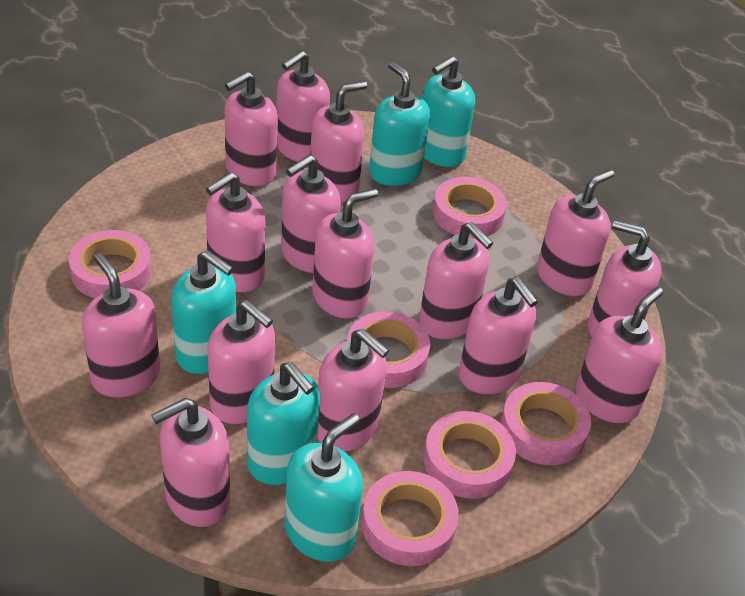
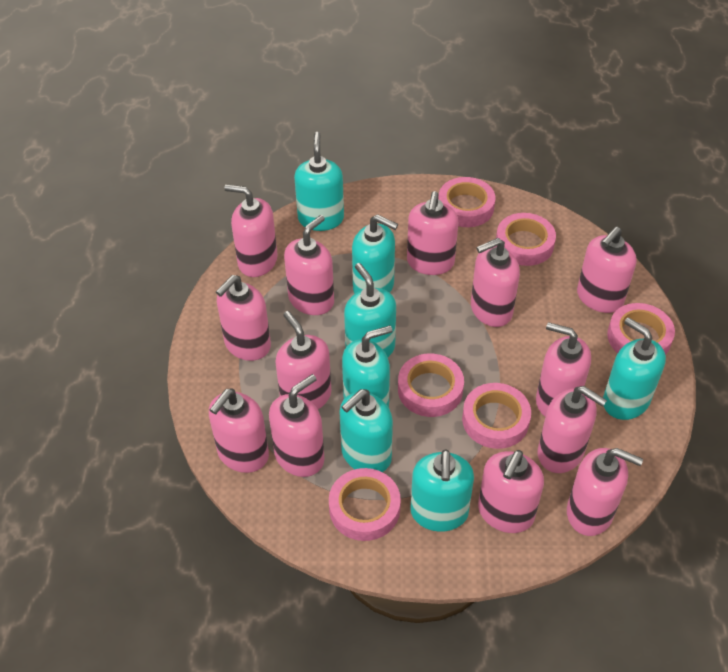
pink soap dispenser: [82,253,160,397] [151,398,230,527] [206,172,265,292] [208,300,275,424] [225,71,278,186] [276,51,330,162] [281,155,341,273] [310,81,367,203] [312,188,378,319] [318,329,389,452] [419,222,493,339] [459,277,538,394] [537,170,614,296] [576,287,663,423] [588,220,661,337] = 15 -> [209,388,269,473] [216,275,271,361] [224,184,278,277] [269,374,325,477] [275,311,331,409] [284,215,334,315] [407,191,458,275] [471,238,520,327] [478,450,544,533] [536,322,591,417] [538,386,607,473] [567,448,643,536] [577,227,637,313] = 13
turquoise soap dispenser: [171,250,236,374] [247,362,320,485] [285,413,363,562] [369,61,430,186] [423,56,475,167] = 5 -> [294,132,344,231] [339,389,393,472] [342,325,392,408] [344,263,396,357] [352,214,398,294] [410,449,474,532] [603,317,666,420] = 7

